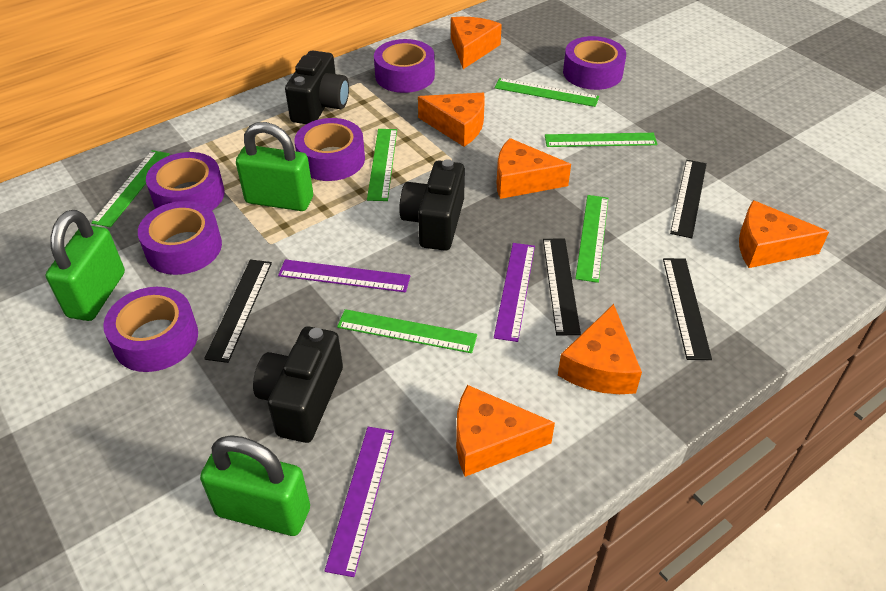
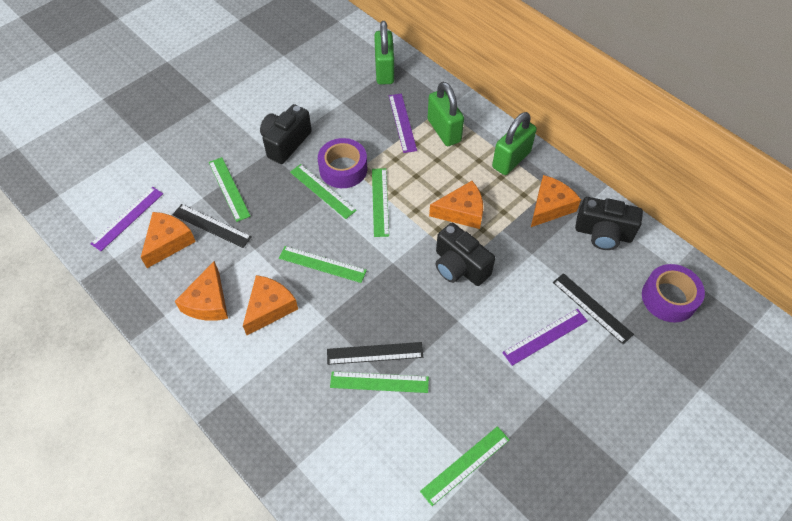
black ruler: [204,260,272,363] [543,238,581,335] [663,258,712,360] [670,160,707,238] = 4 -> [173,204,252,248] [327,342,423,365] [553,273,634,344] = 3
orange cheese: [418,93,485,147] [451,17,502,69] [456,385,555,477] [497,138,571,199] [558,304,642,394] [739,200,829,268] = 6 -> [141,212,196,268] [175,261,228,321] [243,275,298,335] [429,181,483,229] [531,175,581,227] = 5
purple tape: [103,287,198,372] [138,201,222,275] [146,152,225,210] [294,118,365,181] [374,39,435,93] [563,36,626,90] = 6 -> [318,138,367,188] [642,264,705,322] = 2

